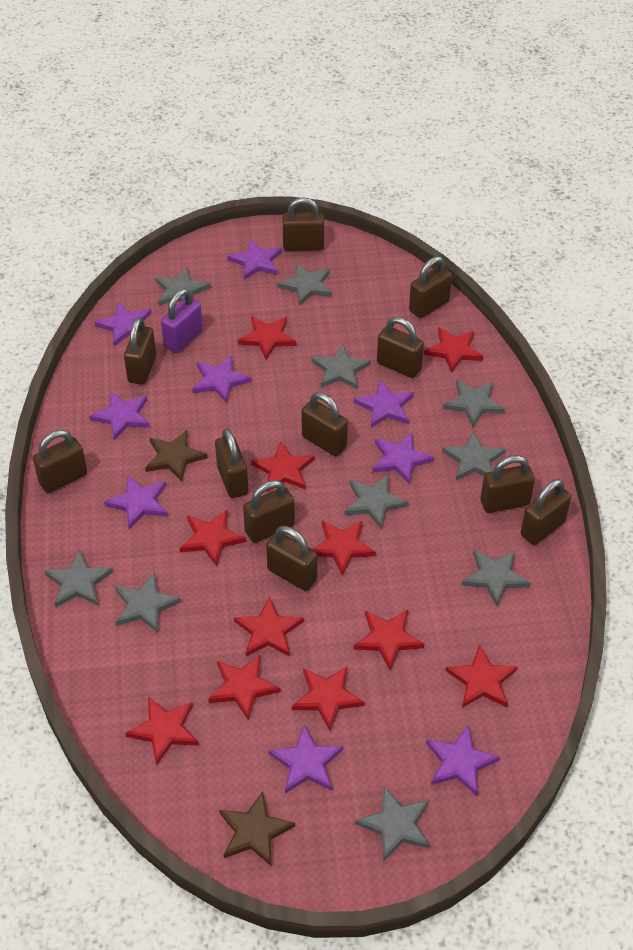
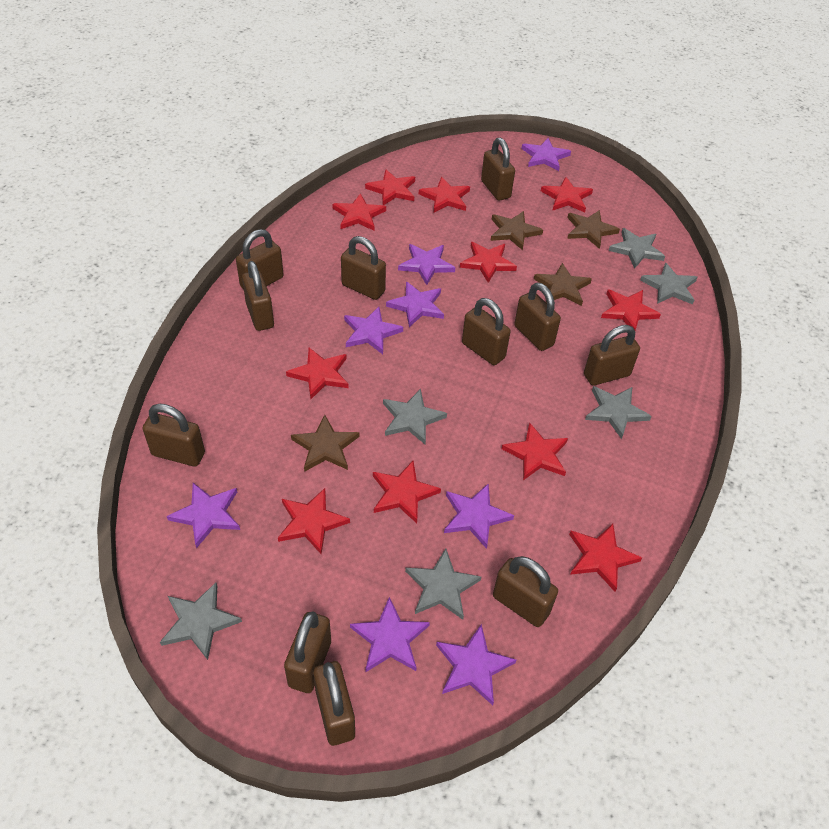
brown star: [145,430,208,482] [219,791,295,867] = 2 -> [291,415,359,472] [490,211,543,250] [534,263,592,306] [567,210,620,249] = 4
grey star: [44,550,113,608] [115,572,182,633] [155,267,211,305] [277,263,332,306] [311,344,371,389] [345,475,409,529] [355,786,430,861] [442,432,506,480] [443,379,505,427] [462,550,531,606] = 10 -> [160,583,242,660] [383,389,447,444] [405,549,481,620] [585,386,652,439] [609,228,665,269] [640,262,697,304] = 6
purple padlock: [161,289,203,353] = 1 -> none = 0
purple star: [89,391,150,440] [95,302,151,346] [104,475,167,529] [192,356,252,403] [227,239,282,280] [268,725,343,794] [354,380,414,428] [373,432,434,485] [426,725,500,796] = 9 -> [167,483,240,548] [344,307,403,354] [350,597,430,673] [386,281,444,327] [398,244,455,285] [436,624,516,706] [444,483,514,549] [521,138,571,171] = 8

